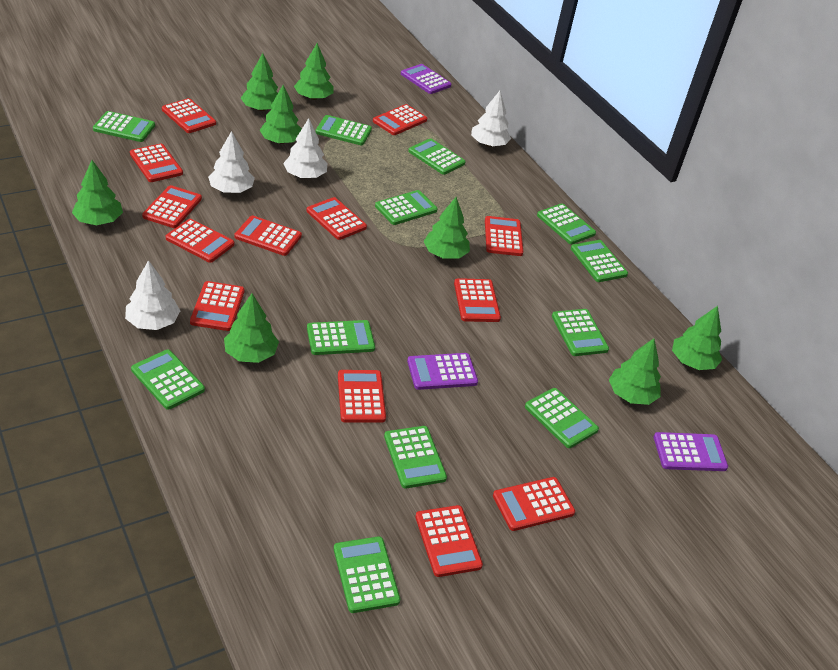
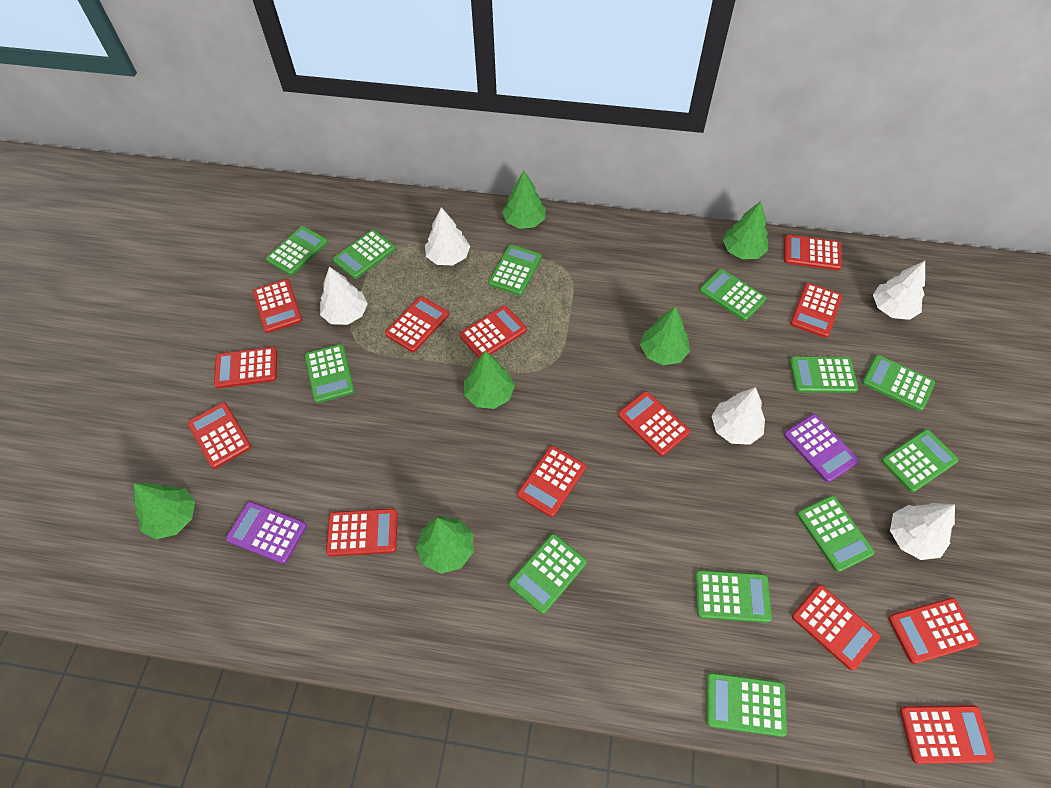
green tree: [72,160,123,225] [224,293,279,363] [241,53,278,111] [259,85,302,144] [294,43,334,100] [423,197,470,259] [609,338,661,405] [672,306,722,370] = 8 -> [134,483,195,539] [416,516,474,574] [464,351,515,409] [502,171,546,229] [640,307,690,365] [723,201,768,259] = 6
purple calculator: [401,64,452,94] [407,353,478,390] [654,432,728,471] = 3 -> [226,502,307,564] [784,414,859,482] = 2
white tree: [125,260,180,330] [208,131,255,193] [283,118,327,178] [471,91,511,147] = 4 -> [320,267,368,325] [425,207,470,265] [712,387,765,445] [873,261,925,320] [890,503,955,560] = 5

